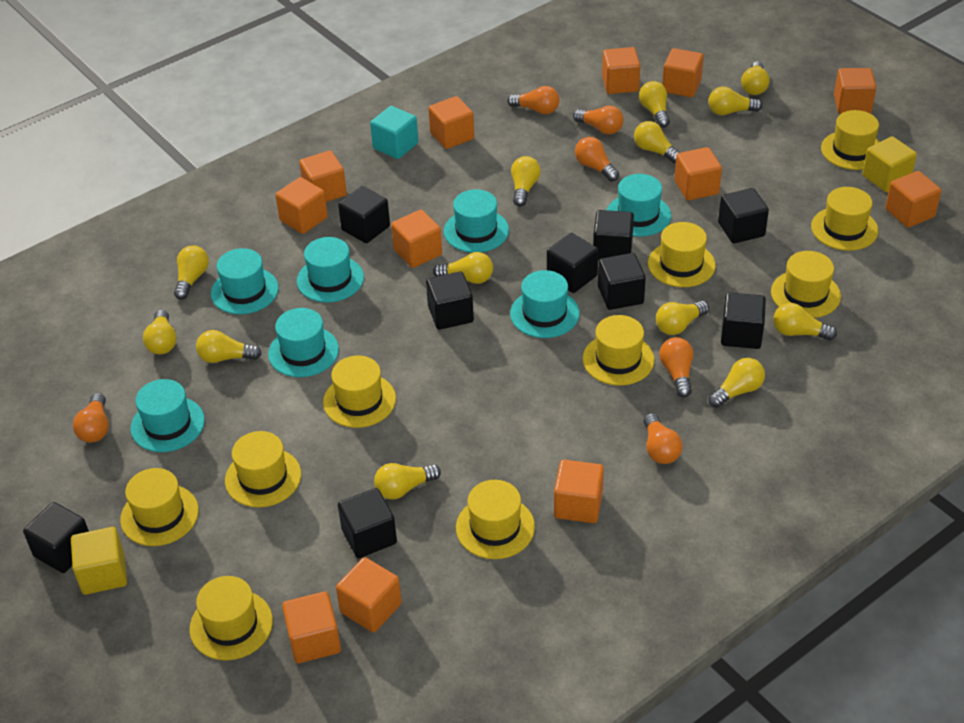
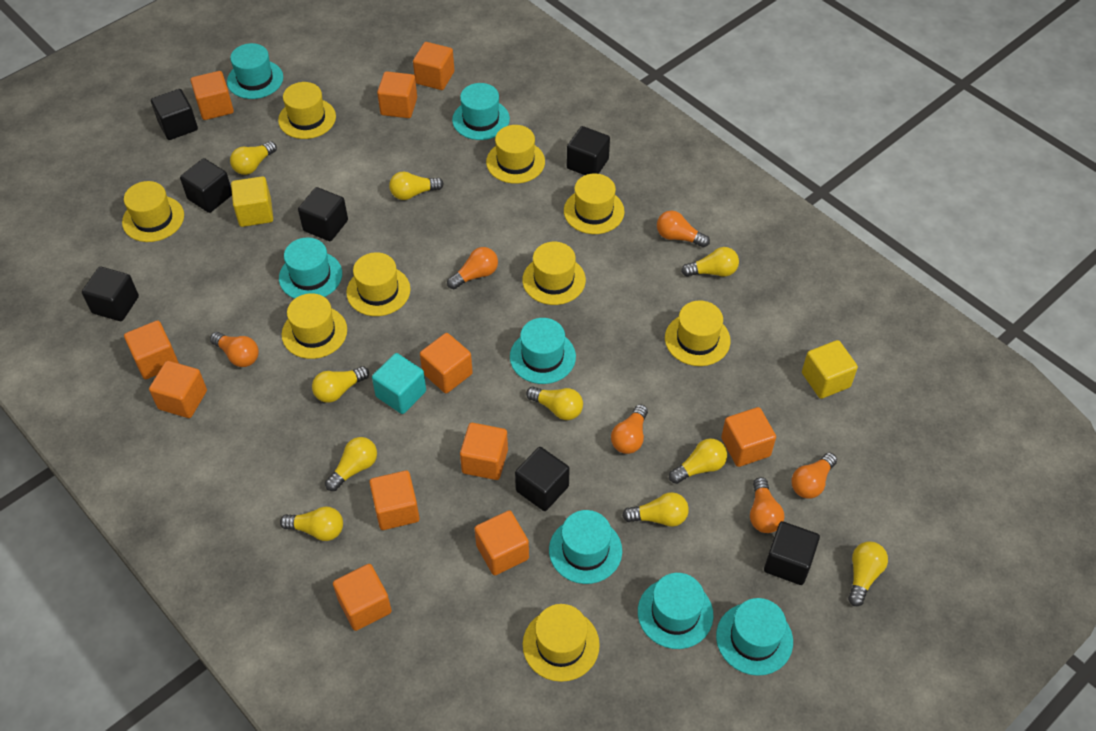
black cube: [23,502,89,573] [338,186,390,243] [338,488,397,558] [426,271,474,330] [547,233,598,293] [593,210,634,261] [598,253,646,310] [718,188,769,244] [721,292,766,349] = 9 -> [82,267,139,321] [151,89,198,140] [180,158,232,213] [298,187,348,241] [515,447,570,511] [567,126,610,175] [764,521,820,585] = 7
orange cube: [275,177,328,234] [282,591,341,663] [299,150,347,202] [336,557,402,633] [391,210,442,268] [428,96,474,149] [554,460,604,523] [602,47,640,94] [662,48,704,97] [675,147,722,201] [834,68,876,114] [885,171,941,228] = 12 -> [124,320,179,379] [149,361,207,418] [191,71,234,120] [333,564,392,631] [369,470,419,530] [377,71,417,118] [413,42,454,90] [420,333,473,393] [460,423,508,480] [474,510,529,575] [721,407,776,467] = 11
yellow hat: [120,468,199,546] [189,576,273,661] [225,431,301,507] [323,356,396,428] [456,480,535,559] [583,315,654,386] [648,222,716,287] [771,251,841,318] [811,187,878,251] [821,110,880,170] = 10 -> [122,181,184,242] [278,82,336,139] [282,293,347,359] [346,252,410,316] [486,125,545,184] [522,242,586,305] [523,604,600,682] [564,174,625,234] [665,300,730,366] = 9
yellow light bulb: [143,310,177,354] [174,245,209,300] [196,330,262,363] [374,463,441,499] [433,252,493,284] [511,156,541,207] [634,121,681,163] [639,81,670,128] [656,301,709,335] [708,87,762,115] [708,358,765,408] [741,61,770,95] [773,303,837,341] = 13 -> [230,141,277,175] [280,507,343,541] [312,366,369,403] [325,437,377,491] [389,172,444,200] [526,386,583,420] [622,492,689,527] [669,439,727,484] [681,247,739,277] [848,541,888,606] = 10

